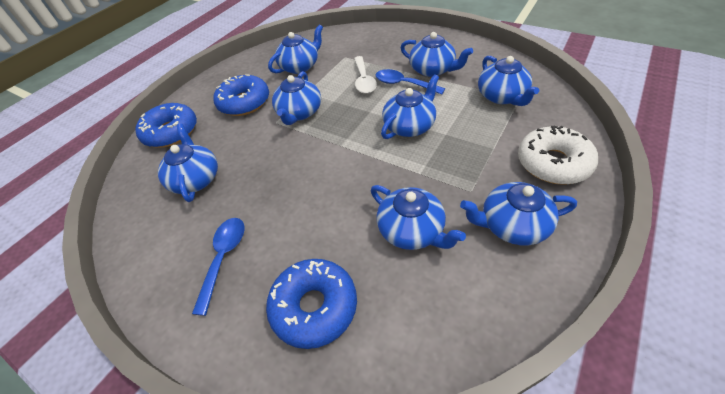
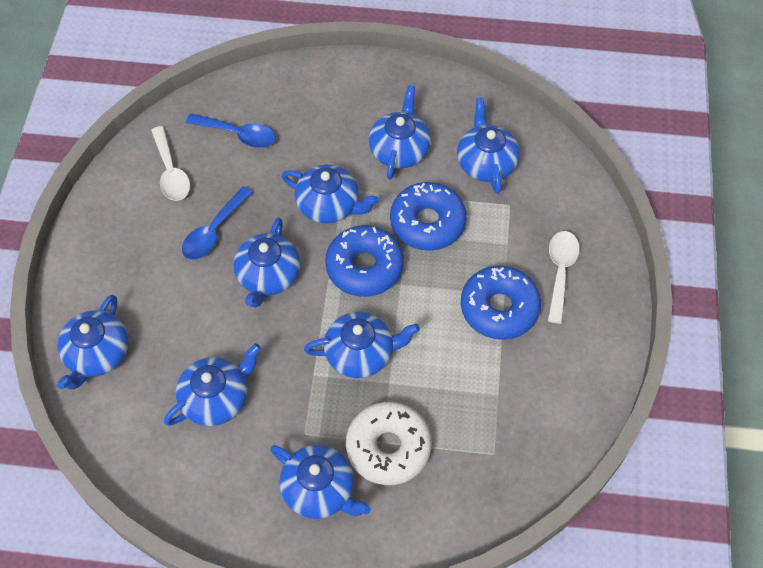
white spoon: [354,56,377,94] = 1 -> [151,126,190,201] [548,231,580,324] = 2

